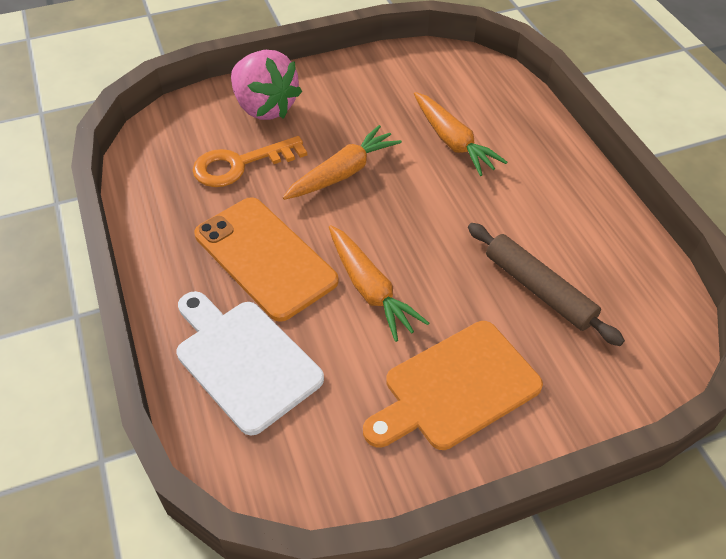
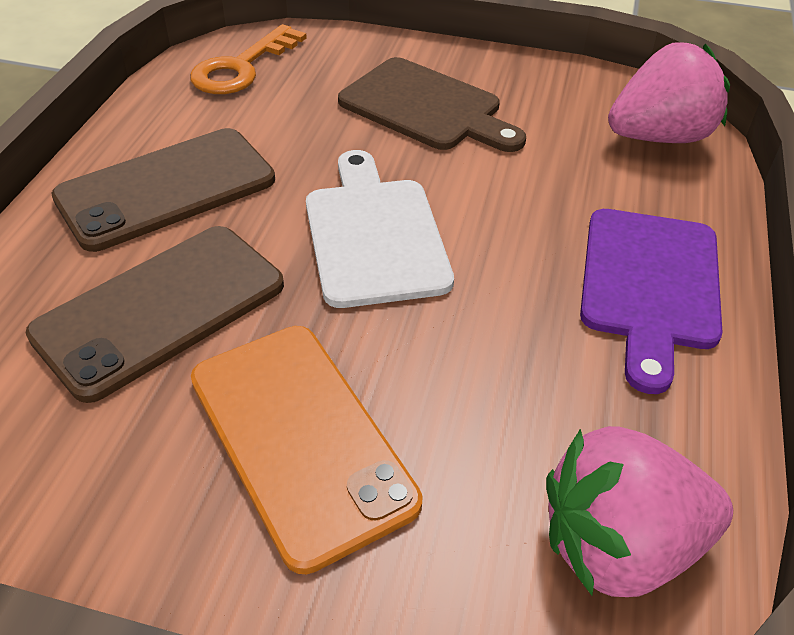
brown cutting board: none = 0 -> [338,57,526,152] = 1
brown phone: none = 0 -> [26,226,284,403] [51,128,275,252] = 2
brown rolling pin: [468,223,625,346] = 1 -> none = 0
orange carrot: [283,125,402,200] [329,225,429,342] [414,92,507,176] = 3 -> none = 0
orange cutting board: [363,321,543,450] = 1 -> none = 0
pink strawberry: [231,50,302,120] = 1 -> [546,426,733,597] [608,42,730,143] = 2
purple cutting board: none = 0 -> [580,209,722,394] = 1

